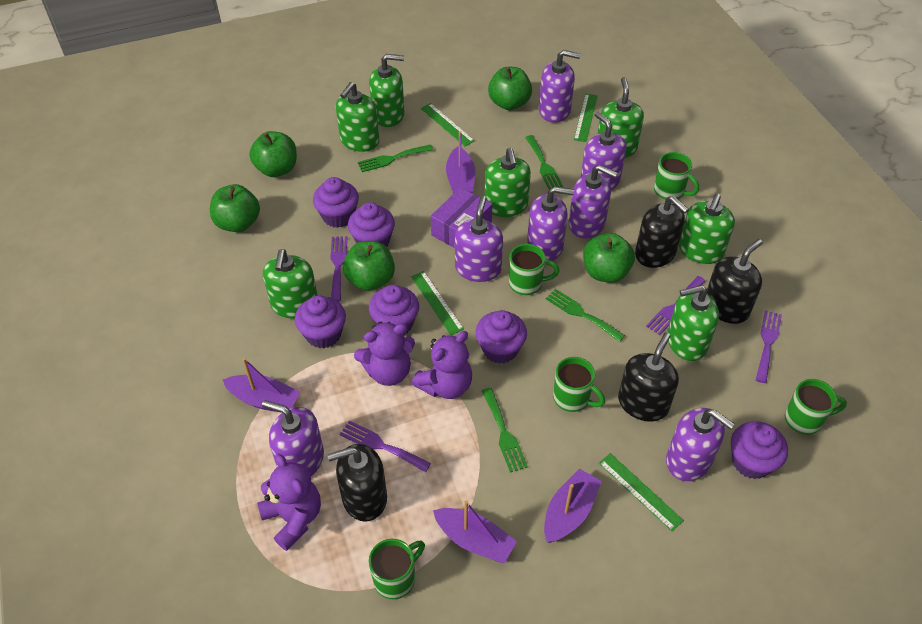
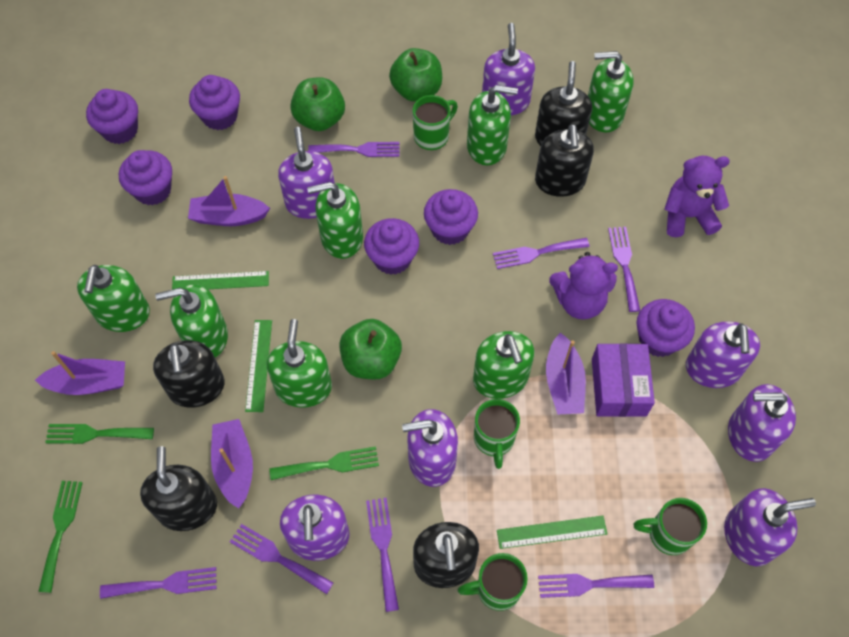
black soap dispenser: [327,444,387,522] [618,333,679,421] [635,196,689,268] [707,239,762,324] = 4 -> [140,446,217,531] [153,340,225,408] [413,522,479,588] [535,61,592,146] [535,124,594,197] = 5
green apple: [210,184,260,232] [249,131,297,177] [343,241,395,291] [488,67,532,110] [583,233,635,283] = 5 -> [290,77,345,131] [339,319,402,380] [389,48,442,102] = 3
green fork: [358,144,433,172] [482,388,528,473] [525,135,563,190] [546,289,625,342] = 4 -> [38,481,83,593] [45,424,154,444] [269,446,379,480] = 3
green mug: [369,539,425,599] [509,244,559,295] [553,357,605,412] [654,152,699,199] [785,379,847,435] = 5 -> [413,95,458,150] [458,553,528,611] [474,399,520,469] [634,498,707,555] = 4
green ruler: [411,271,464,335] [421,103,475,146] [574,94,598,142] [599,453,684,531] = 4 -> [172,271,269,289] [245,320,272,412] [497,516,607,549] = 3
purple fork: [330,236,347,301] [340,420,431,472] [646,276,706,335] [756,310,782,383] = 4 -> [100,567,217,599] [230,524,333,594] [308,142,400,157] [366,498,399,612] [493,238,590,269] [538,574,654,598] [608,227,640,312] = 7
purple teddy bear: [257,454,321,551] [354,322,415,386] [412,331,472,399] = 3 -> [549,252,618,320] [664,156,730,237] = 2

